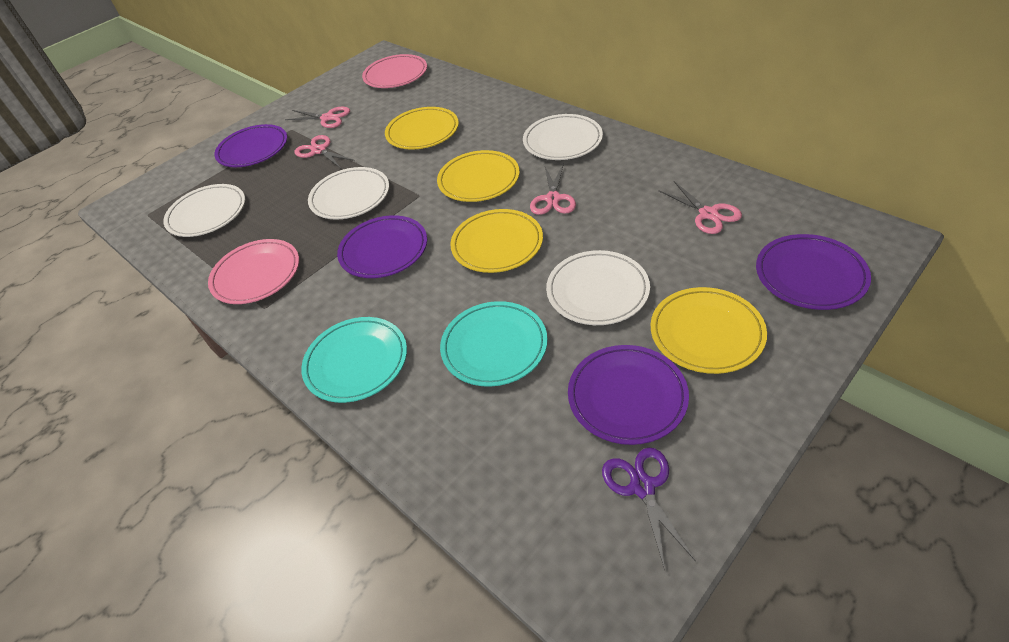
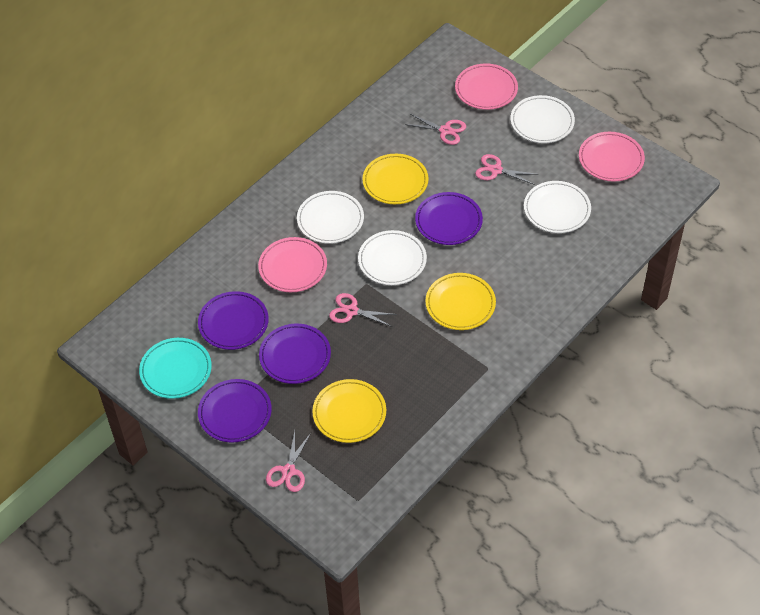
pink plate: [208,239,299,304] [362,54,427,88] = 2 -> [258,237,327,292] [455,63,518,110] [579,132,645,181] = 3
purple scissors: [602,448,696,570] = 1 -> none = 0
turquoise plate: [301,317,407,403] [440,301,548,387] = 2 -> [139,338,212,399] = 1
yellow plate: [385,107,459,149] [437,150,520,202] [450,209,543,273] [651,287,767,374] = 4 -> [312,379,386,443] [362,154,429,204] [425,273,496,330] = 3

